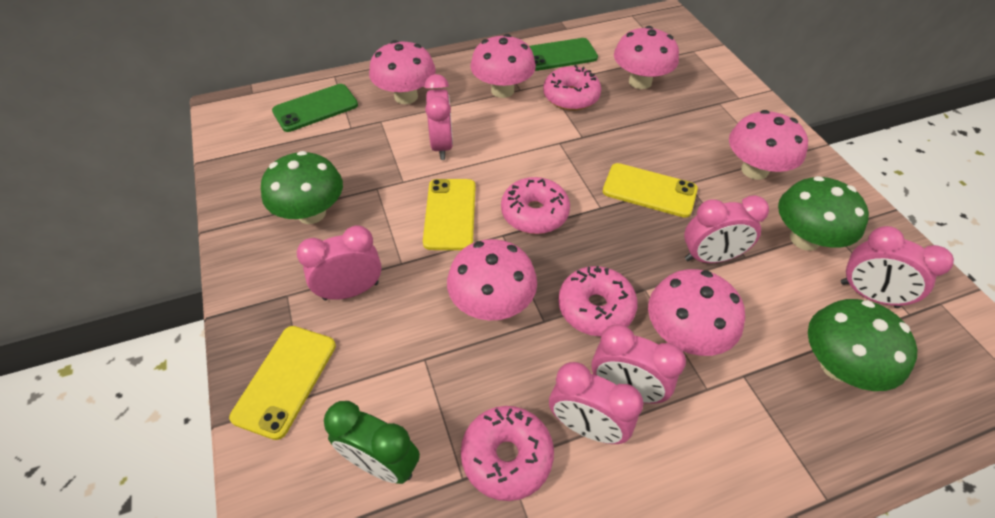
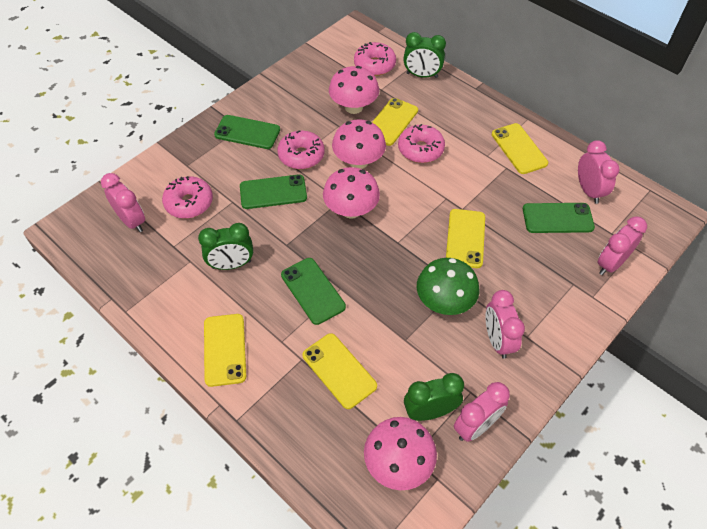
green clock: [324,401,420,484] = 1 -> [198,223,253,270] [403,32,446,78] [404,373,464,421] = 3
green mushroom: [261,151,343,224] [778,176,869,251] [808,299,917,391] = 3 -> [417,258,479,315] = 1
green phone: [272,84,358,132] [529,38,598,71] = 2 -> [214,115,280,149] [240,174,307,209] [281,258,346,325] [523,203,595,233] = 4
pink clock: [297,225,382,300] [424,74,453,160] [549,362,643,444] [591,324,686,404] [684,195,769,263] [841,226,954,308] = 6 -> [101,173,145,232] [454,382,510,442] [485,290,525,359] [578,140,619,204] [598,217,647,275] = 5
pink mushroom: [369,40,436,104] [447,239,537,321] [470,34,536,98] [614,26,679,89] [648,269,745,356] [729,110,808,180] = 6 -> [323,167,380,219] [329,66,379,114] [332,119,386,169] [364,417,437,490] = 4
yellow phone: [229,326,336,440] [423,179,476,250] [603,163,698,218] = 3 -> [204,314,246,387] [302,333,377,409] [372,98,418,146] [446,209,485,268] [492,123,548,174] = 5

